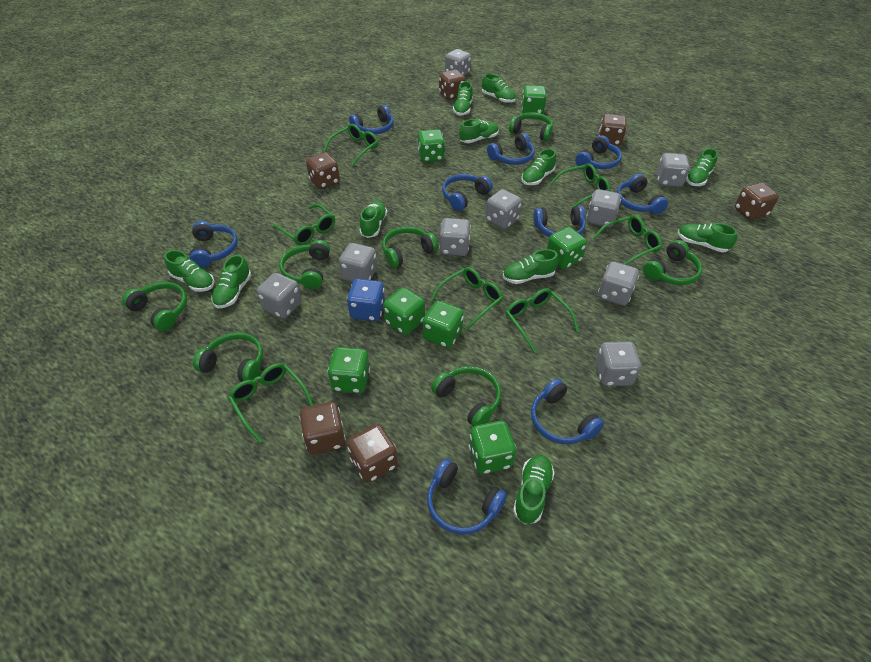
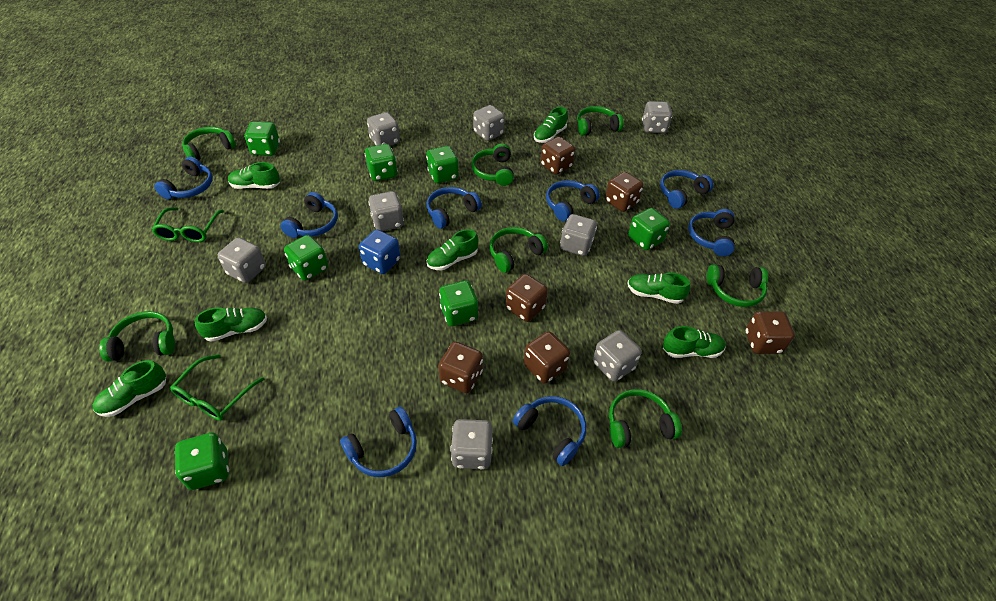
blue headphones: [189,221,238,268] [349,105,394,134] [427,459,507,535] [442,174,493,211] [487,133,534,165] [531,379,604,444] [533,206,586,237] [575,135,622,169] [617,174,668,214] = 9 -> [154,156,213,199] [280,192,338,238] [340,407,417,477] [427,187,482,229] [513,396,586,466] [546,180,600,221] [660,170,713,209] [688,209,735,256] = 8
green glasses: [228,363,314,443] [272,204,335,245] [324,124,379,166] [430,267,503,330] [506,288,579,353] [550,163,610,208] [593,215,662,265] = 7 -> [151,207,224,242] [170,354,264,421] = 2
green shoe: [164,250,214,292] [211,255,251,308] [359,201,387,238] [453,81,473,116] [459,119,499,143] [482,74,516,103] [503,249,559,284] [513,455,554,524] [521,149,556,185] [678,223,738,253] [686,148,718,186] = 11 -> [93,360,166,417] [195,307,267,342] [228,162,280,189] [427,229,478,270] [534,107,568,143] [628,273,690,304] [663,326,726,358] = 7
grey dice: [257,273,302,318] [339,243,377,282] [439,218,471,256] [445,49,471,76] [486,189,522,229] [586,189,621,227] [596,342,641,386] [598,262,639,306] [656,153,690,187] = 9 -> [218,238,266,283] [367,112,400,146] [368,191,404,231] [450,419,493,469] [473,105,505,141] [560,214,597,256] [593,330,642,382] [642,101,672,133] = 8

